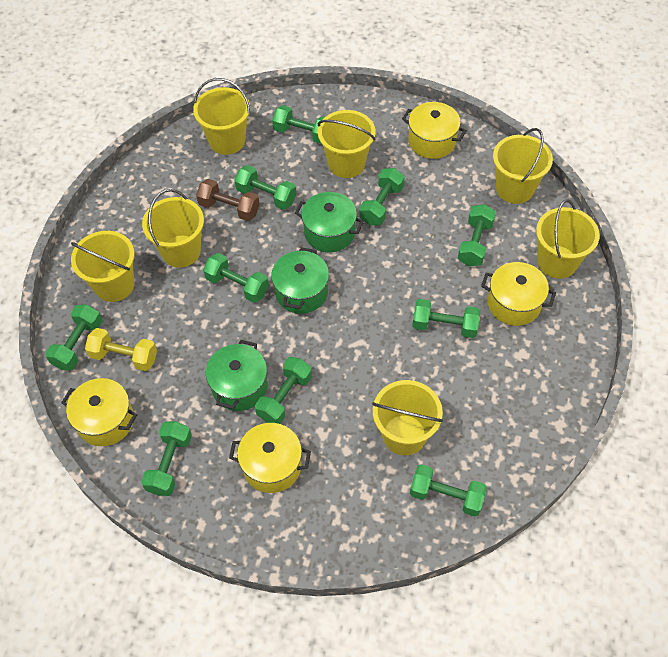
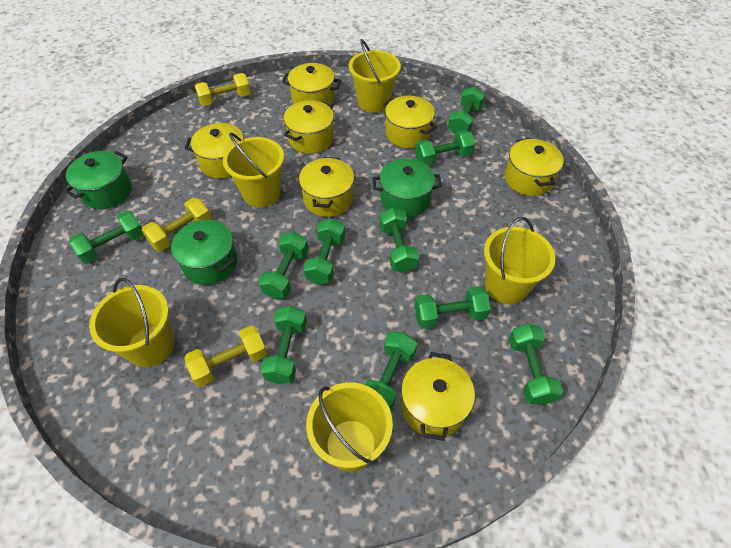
brown dumbbell: [196,179,260,221] = 1 -> none = 0
yellow bucket: [71,231,135,302] [142,189,204,268] [193,78,250,155] [318,110,375,178] [372,380,443,455] [493,128,553,204] [536,199,600,279] = 7 -> [89,278,174,367] [223,133,284,207] [306,382,393,472] [349,39,401,113] [484,217,555,304] = 5
yellow dumbbell: [85,328,157,371] = 1 -> [142,198,211,252] [184,325,267,387] [195,73,251,106] = 3
yellow pot: [61,378,137,446] [229,423,311,493] [402,102,467,159] [481,262,556,326] = 4 -> [185,123,244,178] [282,63,341,105] [284,100,334,154] [299,157,354,217] [383,96,437,148] [401,352,475,441] [505,138,564,196] = 7

